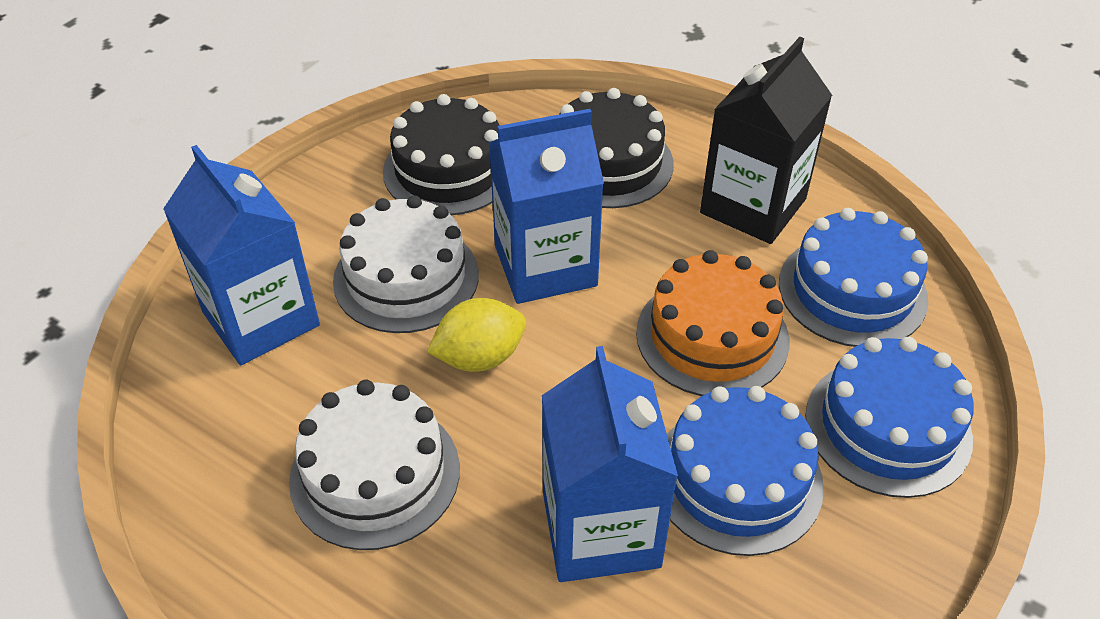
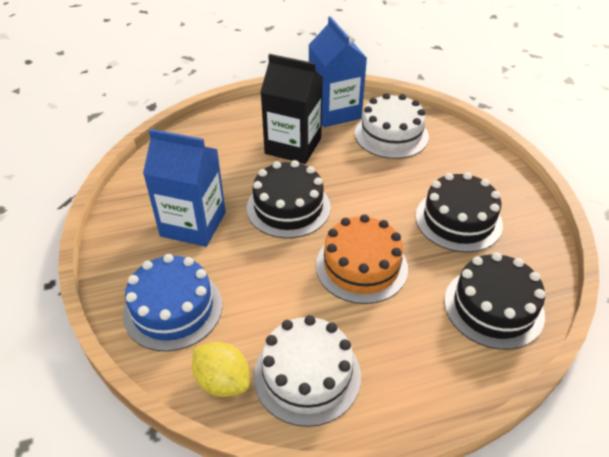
black cake: [383,94,500,215] [559,88,674,208] = 2 -> [247,160,331,238] [415,172,503,252] [444,252,546,350] = 3
blue cake: [667,386,824,556] [779,208,928,347] [805,337,974,498] = 3 -> [123,254,222,352] = 1
blue carton: [163,145,320,365] [489,109,604,304] [542,346,678,582] = 3 -> [143,129,226,247] [309,16,367,127] = 2

